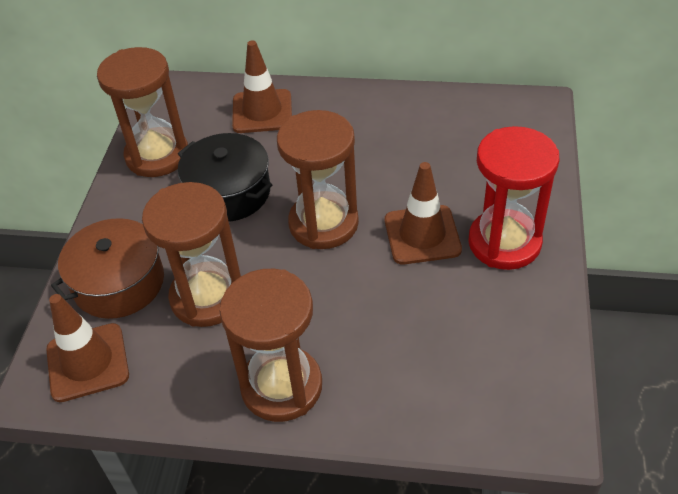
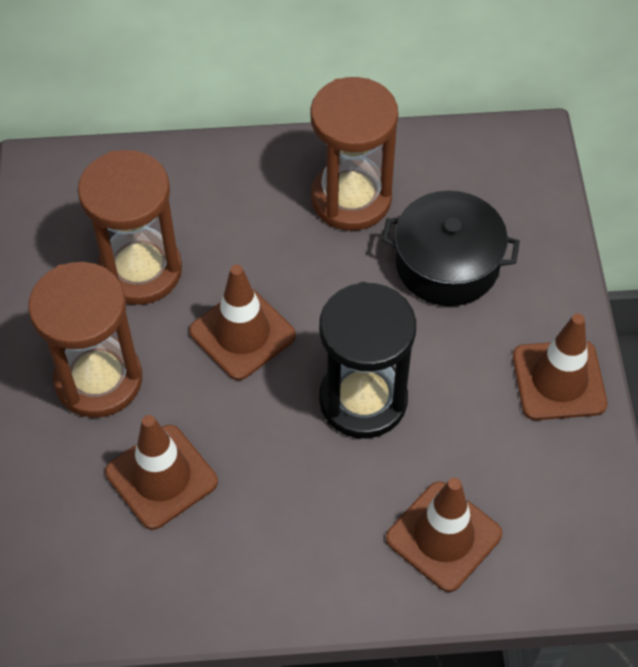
black hourglass: none = 0 -> [319,282,416,439] = 1
brown hourglass: [97,47,188,177] [142,182,241,327] [219,269,322,422] [277,110,359,249] = 4 -> [28,262,142,418] [78,150,182,305] [310,77,398,231] = 3
brown pot: [51,218,164,319] = 1 -> none = 0
brown traffic cone: [46,294,129,402] [232,40,292,133] [385,162,462,264] = 3 -> [105,415,218,530] [189,265,296,380] [386,478,502,592] [513,313,607,420] = 4
red hourglass: [468,126,559,270] = 1 -> none = 0

